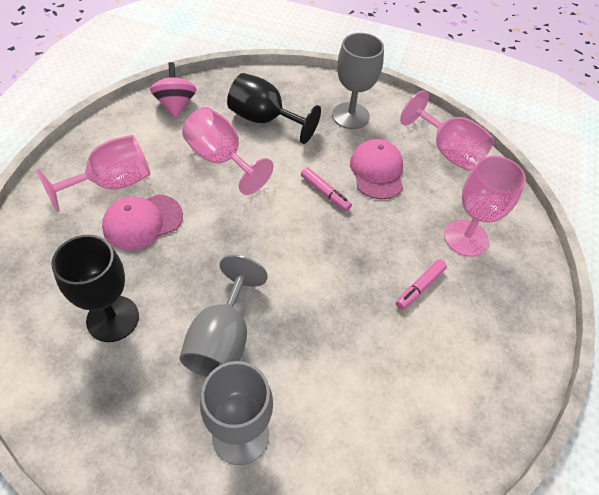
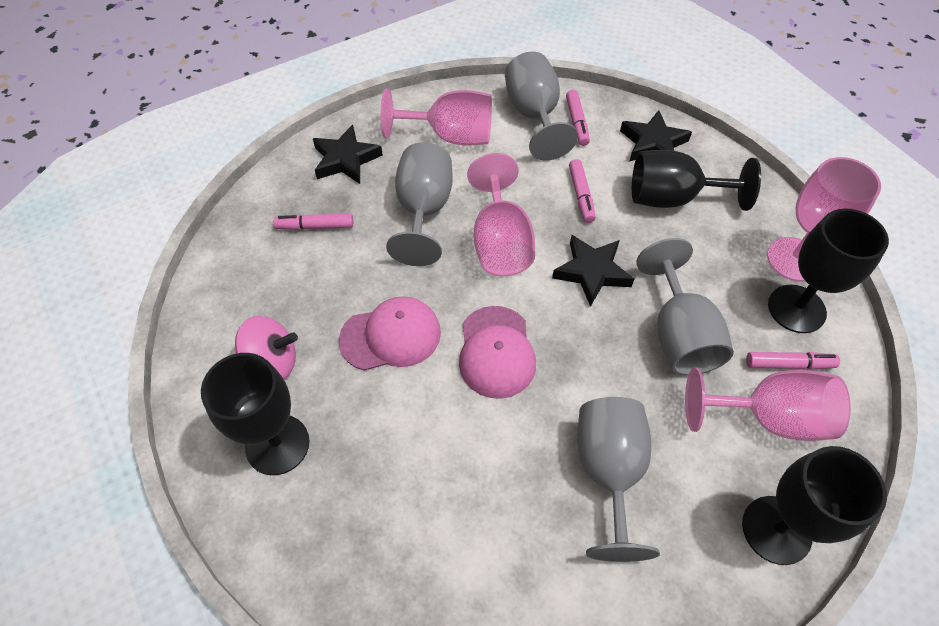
black goblet: [51,235,139,342] [227,73,321,144] = 2 -> [201,353,309,475] [632,150,761,211] [742,446,887,565] [768,208,889,333] = 4
black star: none = 0 -> [313,125,383,184] [552,235,634,307] [620,110,692,162] = 3
grey goblet: [179,255,268,377] [200,361,273,465] [332,33,384,129] = 3 -> [386,142,453,266] [505,51,578,160] [577,397,660,562] [636,238,734,376] = 4
pink marker: [301,167,352,211] [396,259,447,310] = 2 -> [274,213,353,230] [566,90,590,146] [569,159,596,223] [746,352,840,370] = 4

